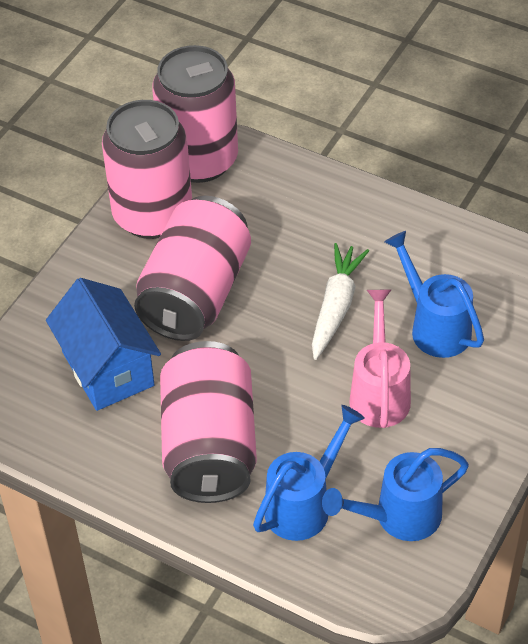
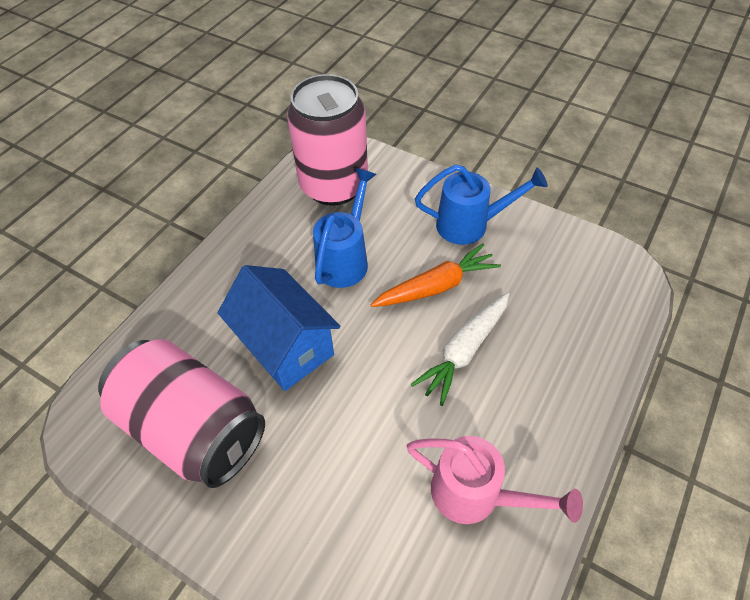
blue watering can: [253,405,365,541] [322,448,469,541] [384,231,484,358] = 3 -> [313,168,377,288] [415,164,548,245] = 2
orange carrot: none = 0 -> [371,244,501,307] = 1
pink can: [102,100,192,239] [134,196,251,341] [152,45,238,183] [160,341,257,503] = 4 -> [98,339,265,488] [287,74,368,206] = 2

